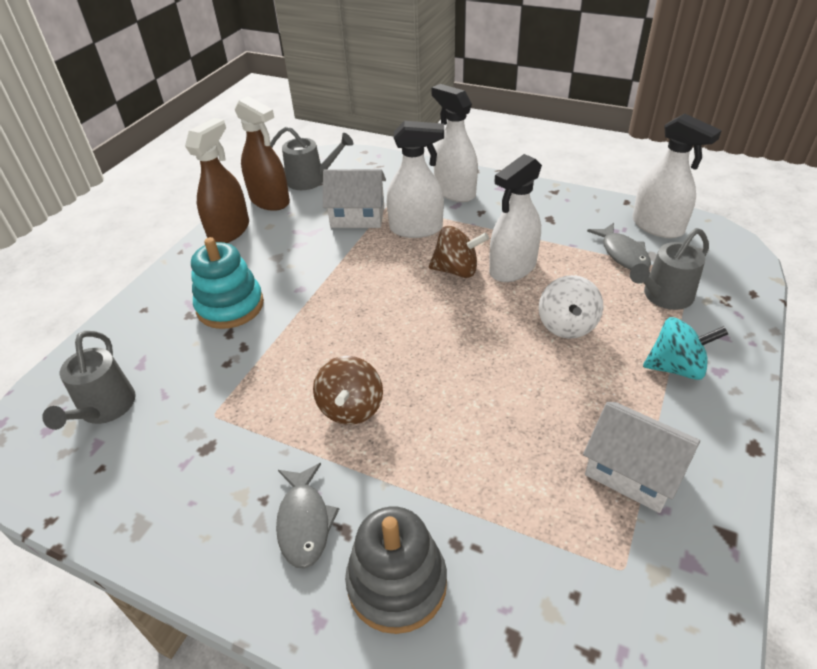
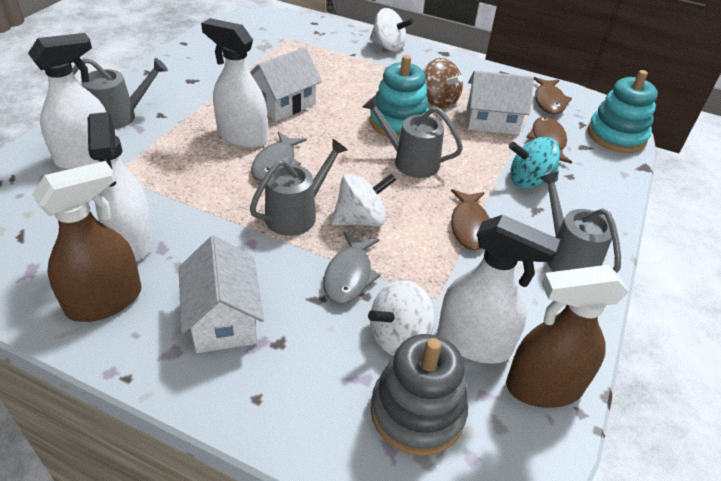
brown fish: none = 0 -> [451,189,491,250] [526,116,572,164] [534,77,572,115] = 3
brown spinning top: [313,356,383,425] [429,226,489,278] = 2 -> [423,58,463,108] = 1
grey watering can: [42,331,136,430] [270,127,353,190] [630,228,709,310] = 3 -> [72,58,168,129] [250,139,348,236] [363,95,463,178] [539,171,621,273] = 4
turquoise stacking toy: [191,237,264,329] = 1 -> [370,55,430,139] [587,70,658,153] = 2
white house: [323,169,386,228] [583,402,700,513] = 2 -> [179,235,264,353] [250,47,322,121] [467,71,534,135] = 3
white spinning top: [539,275,603,339] = 1 -> [331,173,396,227] [368,280,434,356] [370,8,413,52] = 3

